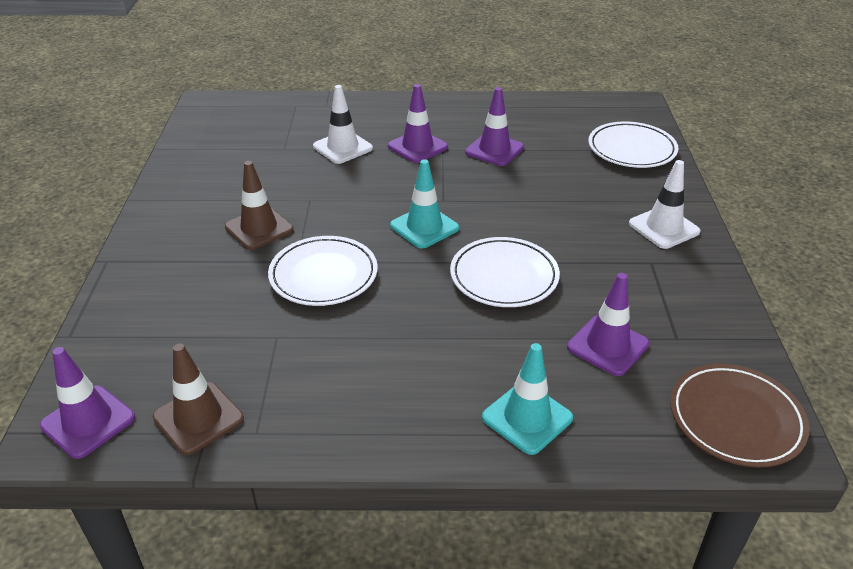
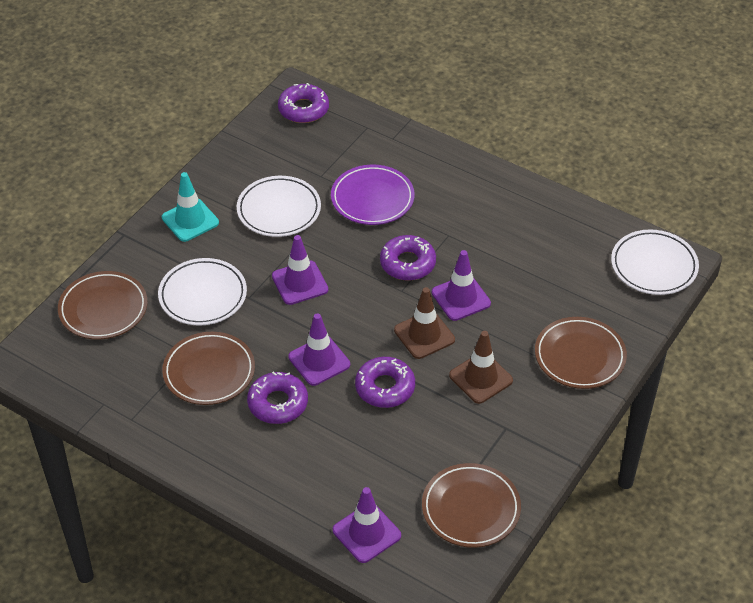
brown plate: [670,364,809,467] = 1 -> [58,271,148,339] [162,332,255,405] [422,463,521,548] [535,317,627,389] = 4
purple donut: none = 0 -> [247,372,308,424] [278,83,329,123] [355,357,415,408] [380,235,436,281] = 4
purple plate: none = 0 -> [331,165,415,225] = 1
turquoise traffic cone: [390,159,459,248] [482,343,573,455] = 2 -> [162,172,219,242] = 1
white traffic cone: [313,85,373,164] [629,160,701,249] = 2 -> none = 0

